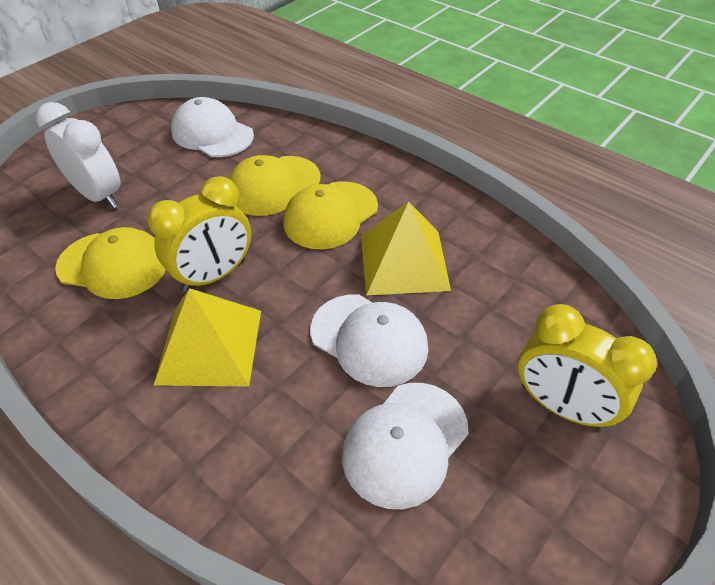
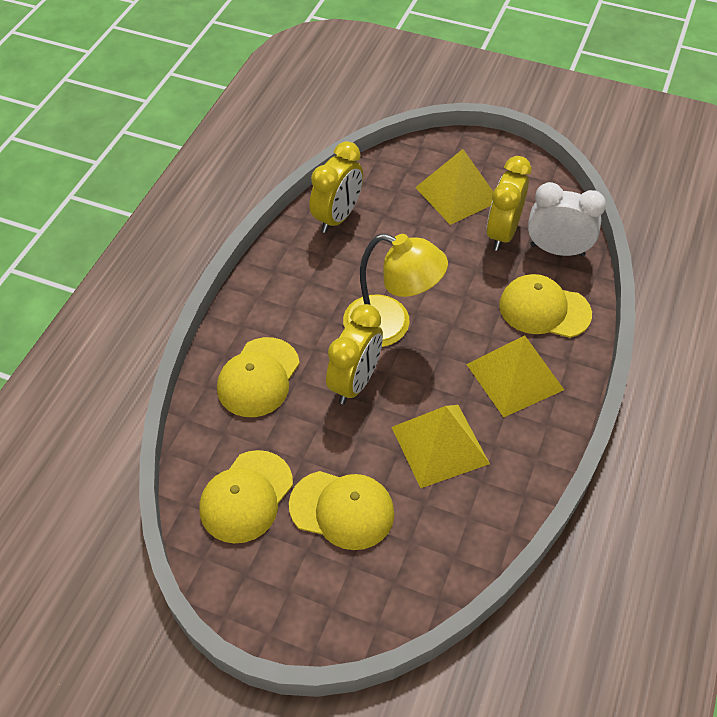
white cap: [171,97,254,157] [310,295,428,387] [342,383,469,509] = 3 -> none = 0
yellow cap: [55,227,166,299] [229,155,320,216] [283,181,378,249] = 3 -> [200,450,293,544] [217,337,300,417] [289,471,395,550] [499,274,592,338] = 4
yellow clock: [147,176,251,292] [518,304,657,429] = 2 -> [310,141,363,233] [326,304,383,404] [487,156,532,251] = 3
yellow lamp: none = 0 -> [343,234,448,347] = 1
yellow pyramid: [154,288,261,386] [361,201,451,295] = 2 -> [391,405,490,488] [415,149,493,225] [466,336,564,417] = 3

